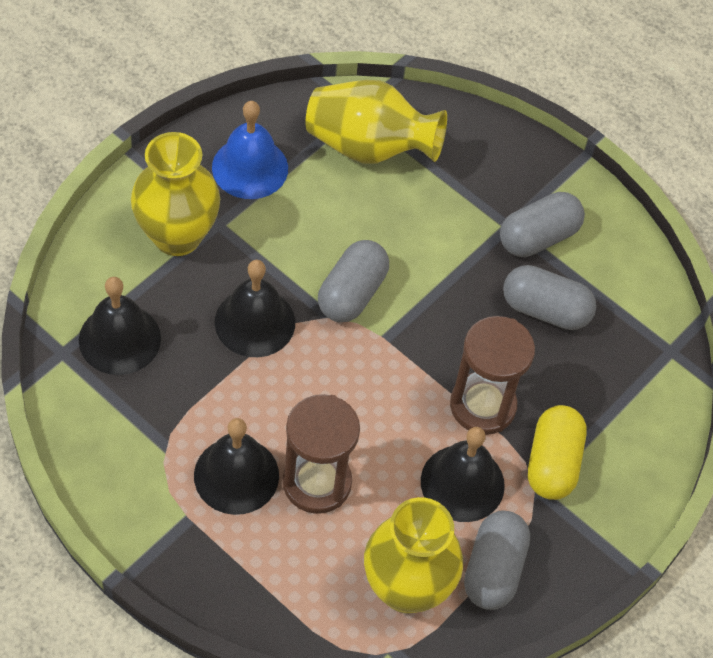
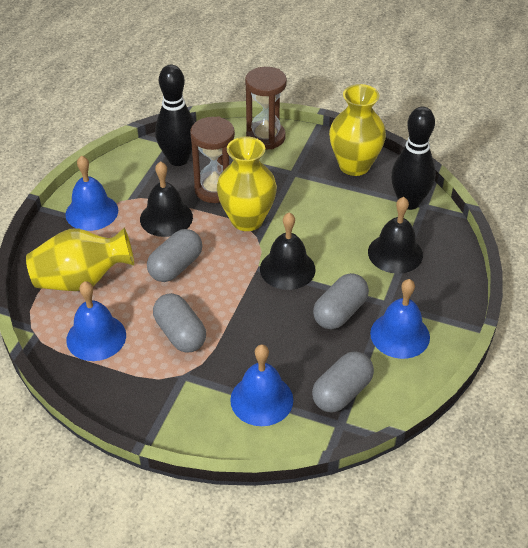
black bell: [79,277,161,375] [194,418,279,515] [215,260,295,357] [421,427,505,522] = 4 -> [140,161,193,237] [260,212,316,290] [368,197,423,274] = 3
black bowling pin: none = 0 -> [155,65,195,166] [391,107,436,210] = 2
blue bell: [212,101,288,199] = 1 -> [65,155,118,231] [66,281,126,361] [230,344,293,426] [370,279,430,359] = 4
yellow capsule: [528,405,587,500] = 1 -> none = 0

